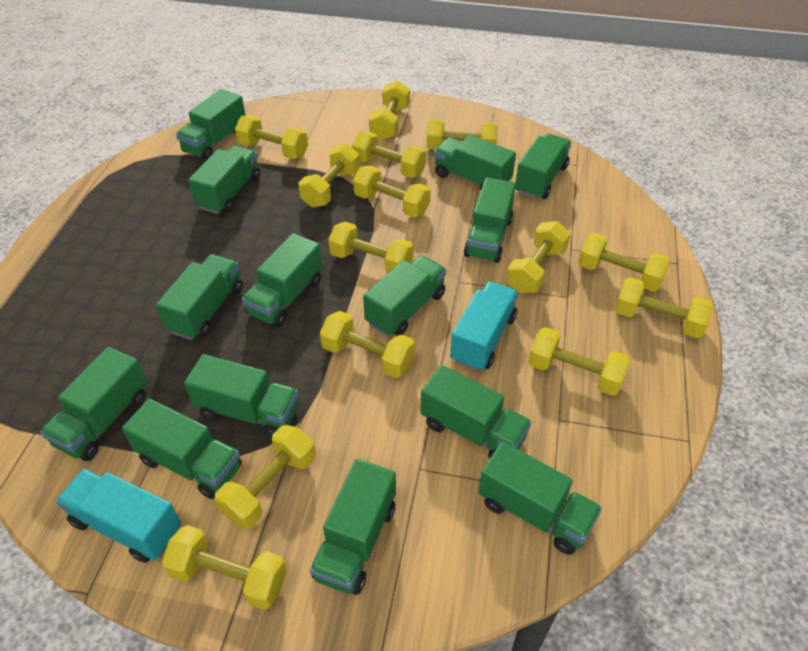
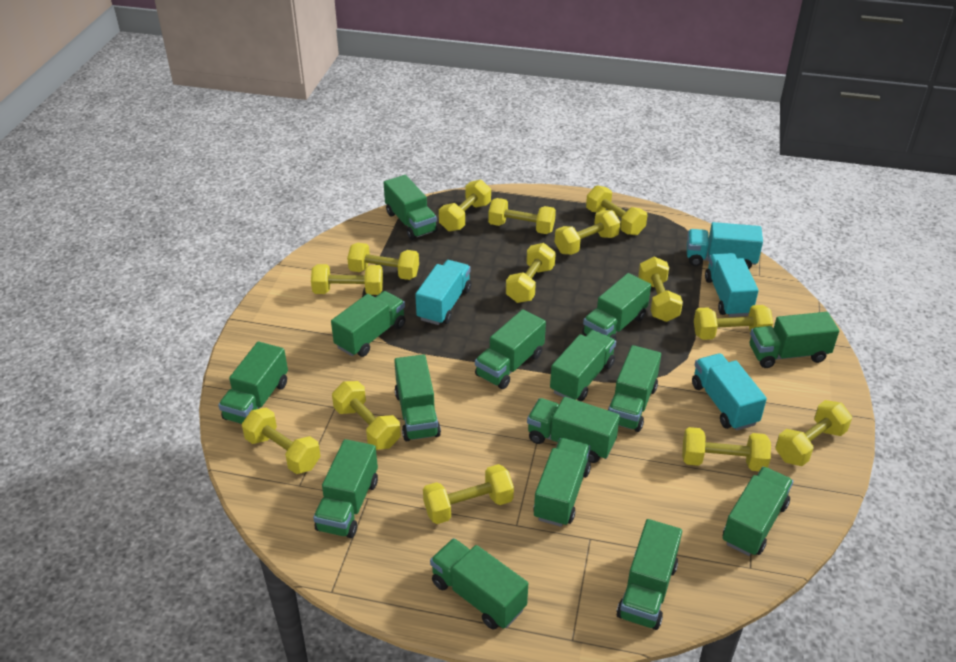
green truck: [40,347,148,461] [122,399,242,499] [156,254,243,340] [176,89,246,160] [184,354,299,438] [188,146,260,214] [242,233,323,327] [310,459,396,595] [363,255,446,336] [420,365,532,459] [434,135,516,191] [464,177,516,263] [478,442,602,555] [515,134,571,199] = 14 -> [218,341,288,424] [313,439,378,538] [331,291,405,357] [383,175,437,240] [394,354,441,441] [430,538,528,630] [475,309,546,389] [527,397,620,463] [533,438,591,527] [550,330,616,401] [582,273,651,340] [608,345,661,432] [616,519,682,630] [723,467,793,556] [750,312,839,368] = 15
turquoise truck: [56,469,181,563] [450,281,518,371] = 2 -> [415,260,471,325] [687,222,763,269] [692,353,767,431] [705,253,759,317] = 4

